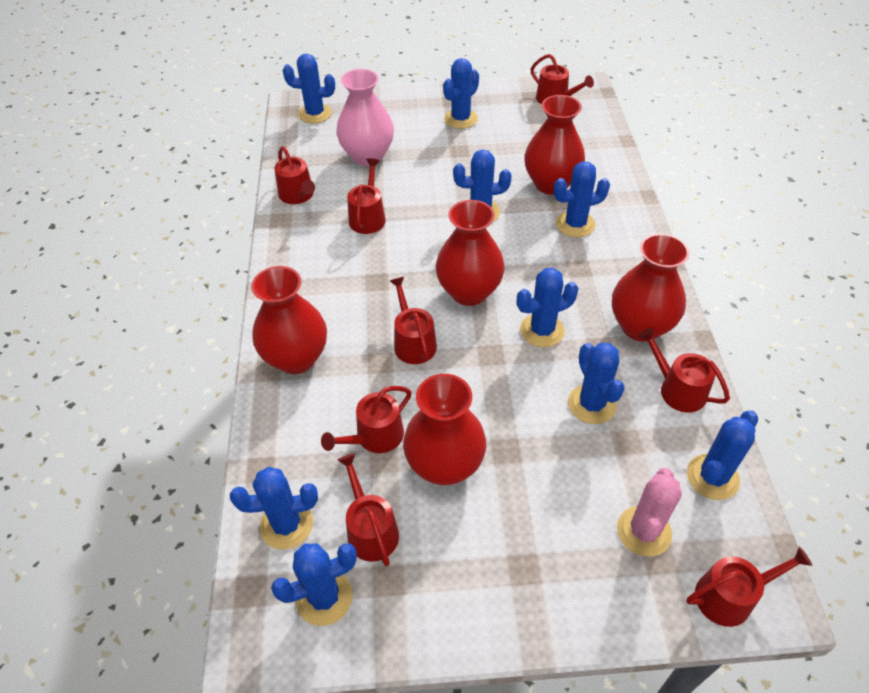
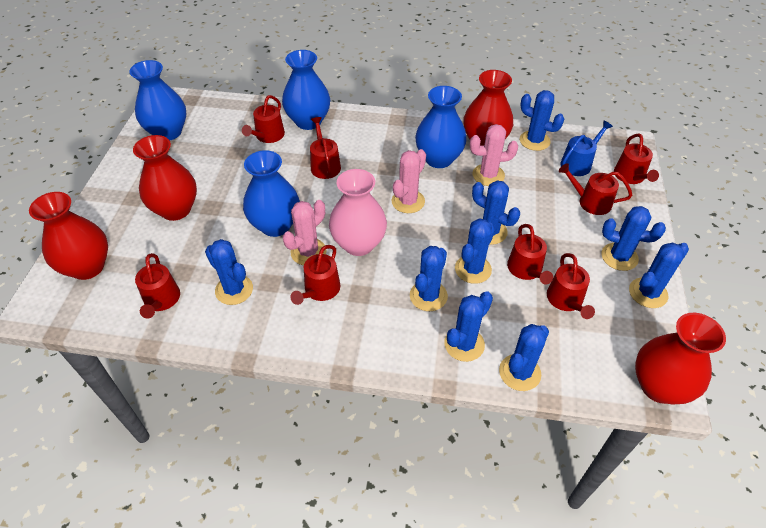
blue vase: none = 0 -> [129,60,186,140] [243,150,300,237] [282,50,330,130] [415,86,467,168] = 4
blue watering can: none = 0 -> [560,120,613,176] = 1
pink cactus: [617,468,682,557] = 1 -> [283,200,327,265] [392,149,426,213] [470,124,518,186] = 3
red vase: [251,266,327,374] [403,374,486,485] [436,200,505,306] [524,95,585,195] [612,233,689,342] = 5 -> [29,192,108,280] [133,135,197,221] [463,70,513,146] [635,313,726,405] = 4

